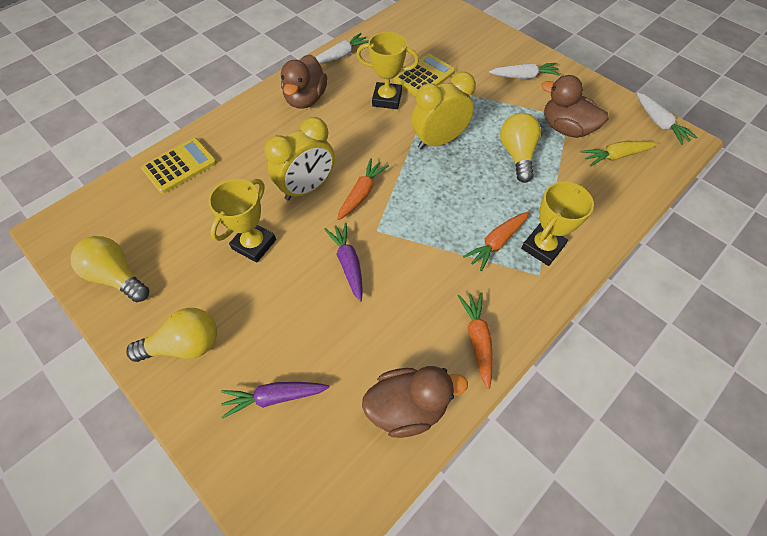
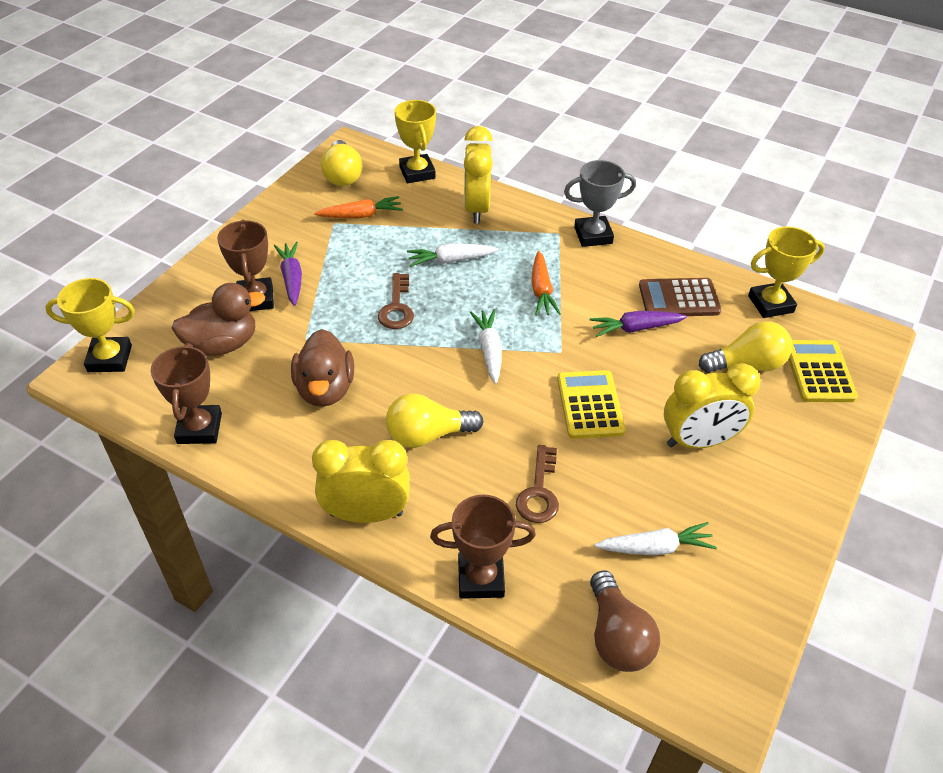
brown calculator: none = 0 -> [639,278,721,316] = 1
brown duck: [281,54,327,109] [362,366,468,438] [541,75,609,138] = 3 -> [171,283,265,356] [291,329,354,407] = 2
brown key: none = 0 -> [378,273,414,329] [516,445,559,523] = 2
brown light bulb: none = 0 -> [590,570,660,672] = 1
brown trophy: none = 0 -> [151,343,222,444] [217,220,274,311] [430,494,536,599] = 3
grey trophy: none = 0 -> [564,160,636,247] = 1
orange carrot: [337,158,389,220] [457,292,493,389] [463,212,529,271] = 3 -> [314,196,403,219] [531,251,561,316] = 2
yellow carrot: [581,141,658,167] = 1 -> none = 0
yellow clock: [264,117,335,201] [411,72,476,150] = 2 -> [312,440,410,523] [464,126,493,224] [664,363,760,449] = 3

